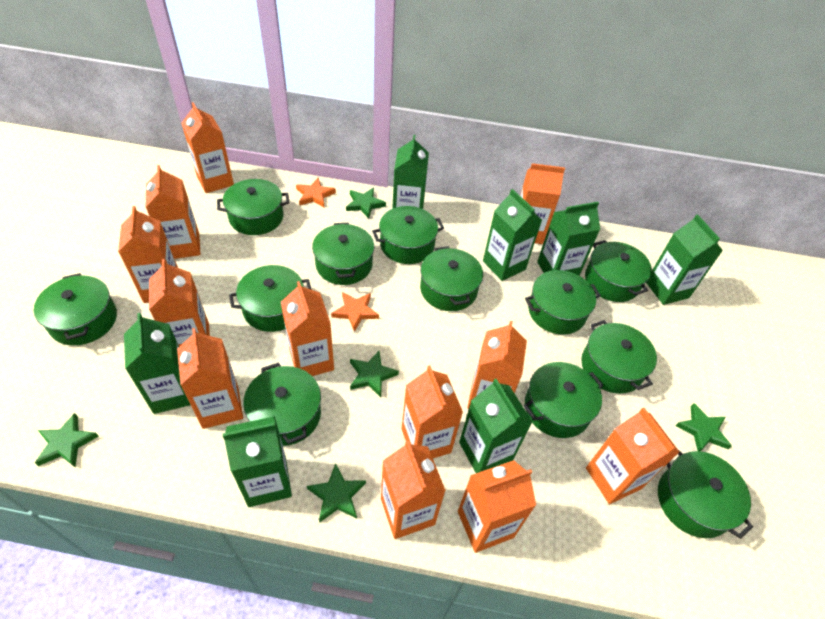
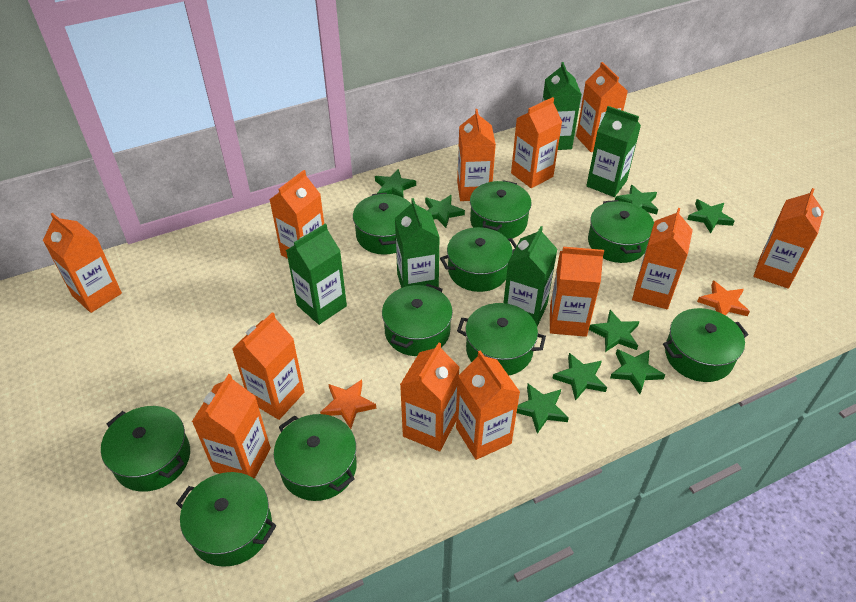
green carton: [124,313,190,414] [223,416,292,507] [392,135,429,209] [459,379,532,473] [483,189,542,281] [537,202,600,276] [646,214,723,305] = 7 -> [286,224,347,325] [395,198,440,288] [504,226,557,326] [542,62,582,150] [586,106,641,197] = 5
green pot: [34,273,117,346] [217,179,289,235] [229,265,312,332] [243,363,321,446] [312,223,374,285] [372,206,444,264] [420,246,483,311] [524,362,603,438] [525,270,601,335] [581,320,657,394] [585,240,652,302] [658,451,753,539] = 12 -> [101,406,190,492] [176,472,276,567] [274,414,357,501] [353,193,411,255] [382,284,453,356] [440,227,517,292] [457,303,546,375] [470,180,532,239] [588,200,654,263] [663,308,749,382] = 10
green star: [35,413,99,467] [307,463,366,522] [346,188,386,218] [350,351,399,397] [676,403,732,451] = 5 -> [375,169,416,198] [425,195,465,228] [517,384,569,434] [552,353,607,401] [589,310,640,352] [610,349,665,394] [615,184,658,214] [687,199,735,233] = 8

